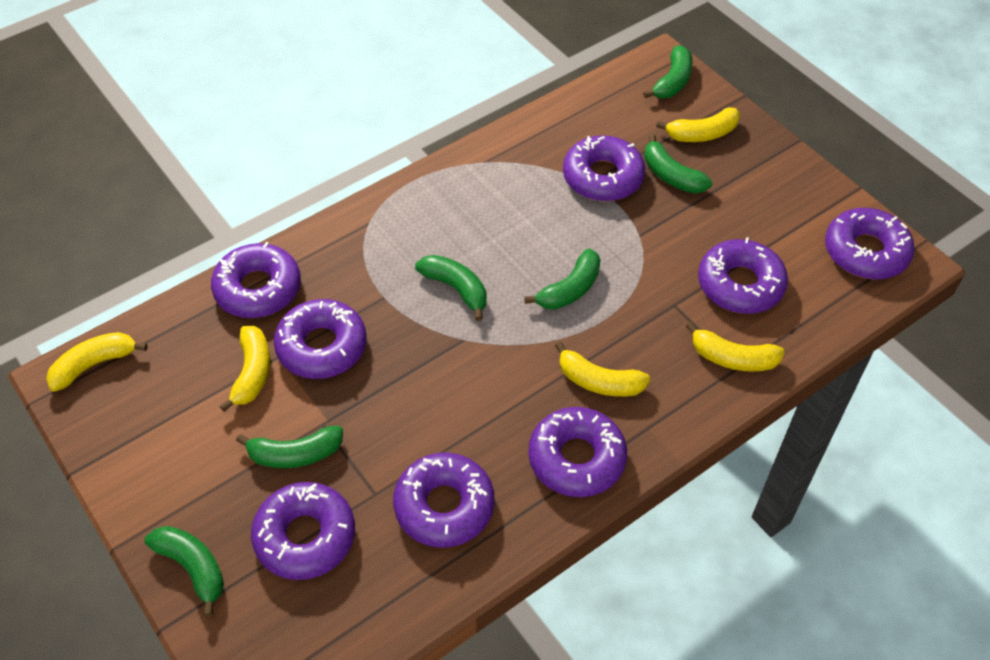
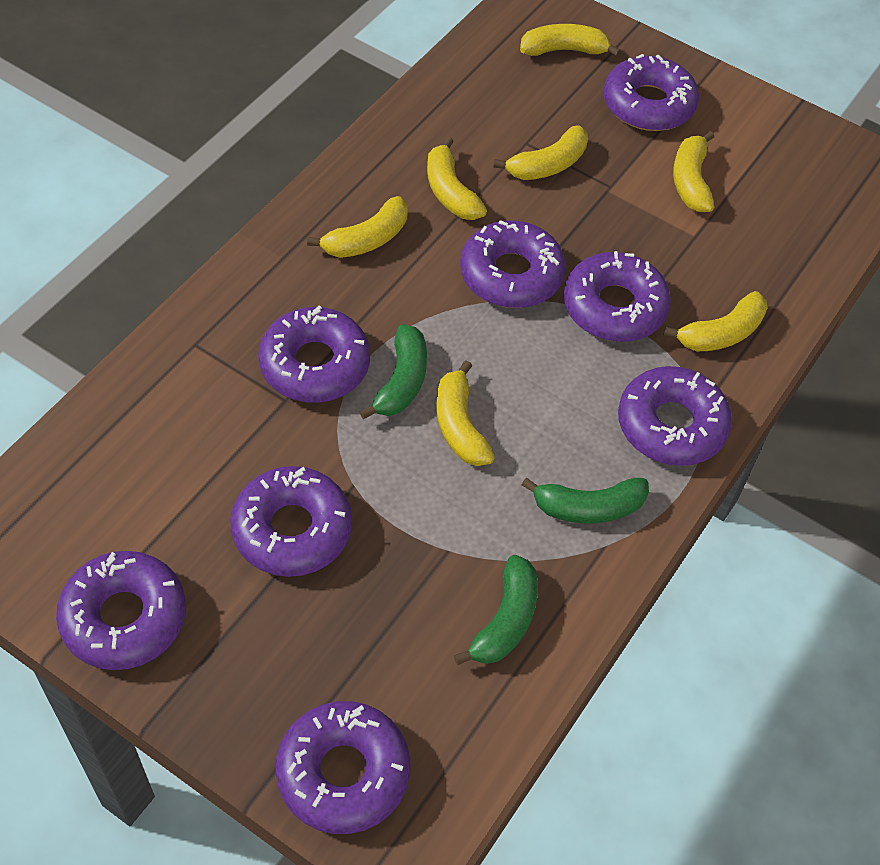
green banana: [144,526,224,617] [236,426,343,468] [415,255,487,321] [524,248,601,310] [643,45,693,98] [644,134,712,193] = 6 -> [359,324,427,419] [454,555,538,665] [522,478,649,523] = 3
yellow banana: [46,332,148,392] [219,326,270,412] [555,341,650,397] [656,107,740,142] [686,322,785,372] = 5 -> [307,196,408,258] [427,137,487,220] [436,360,495,466] [493,125,588,180] [520,24,621,57] [663,291,767,351] [673,131,714,212] = 7

